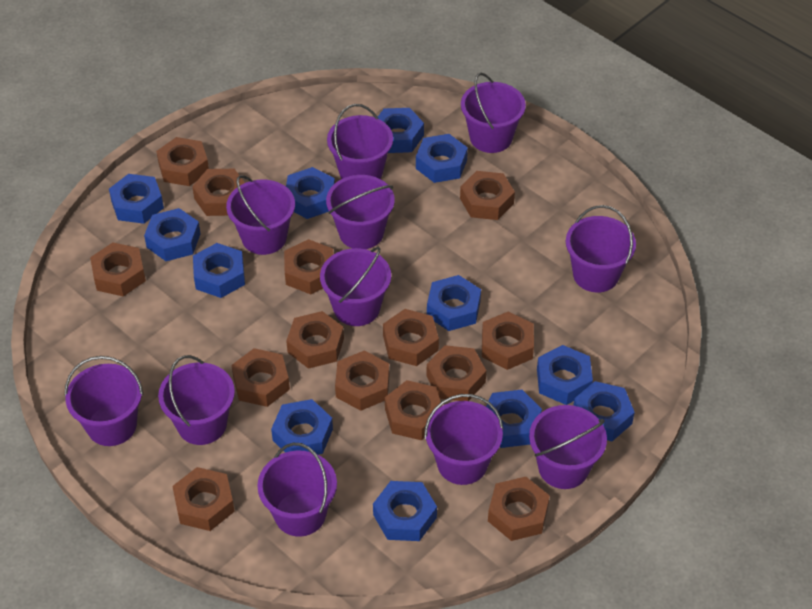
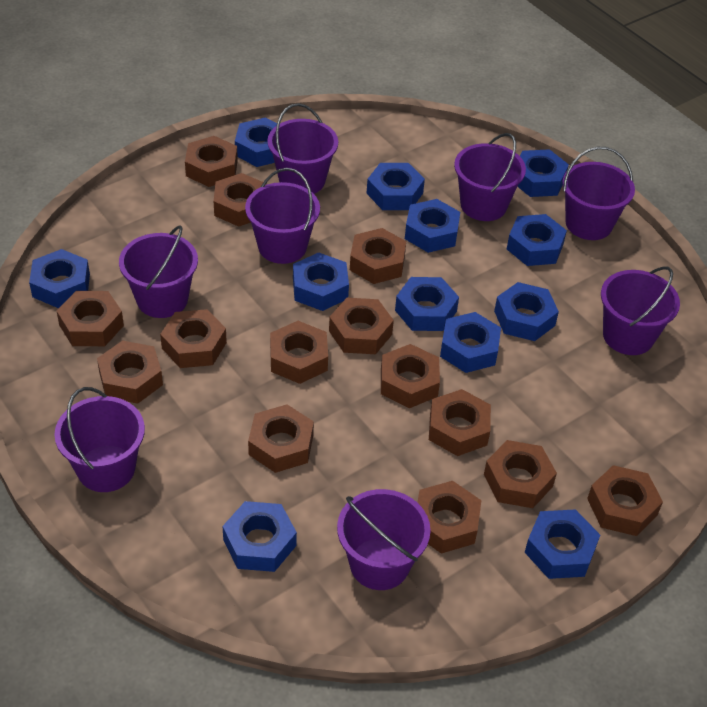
purple bucket: [65,356,144,446] [158,355,235,445] [226,175,295,255] [257,443,337,537] [320,247,391,326] [326,175,395,249] [327,104,393,179] [424,394,503,485] [461,73,526,153] [529,405,607,489] [566,205,636,293] = 11 -> [54,387,145,492] [119,225,198,318] [245,168,320,264] [267,103,338,194] [337,489,431,590] [454,133,526,221] [562,147,635,240] [601,266,680,355] = 8

